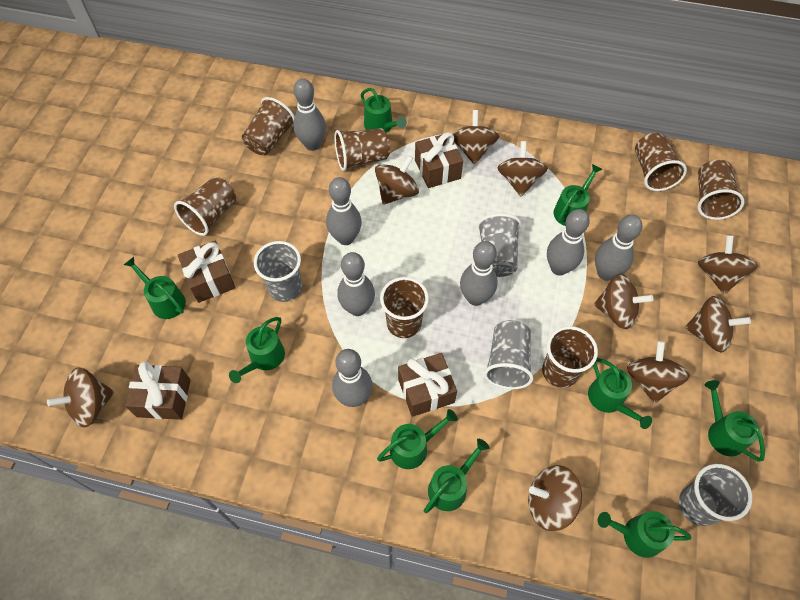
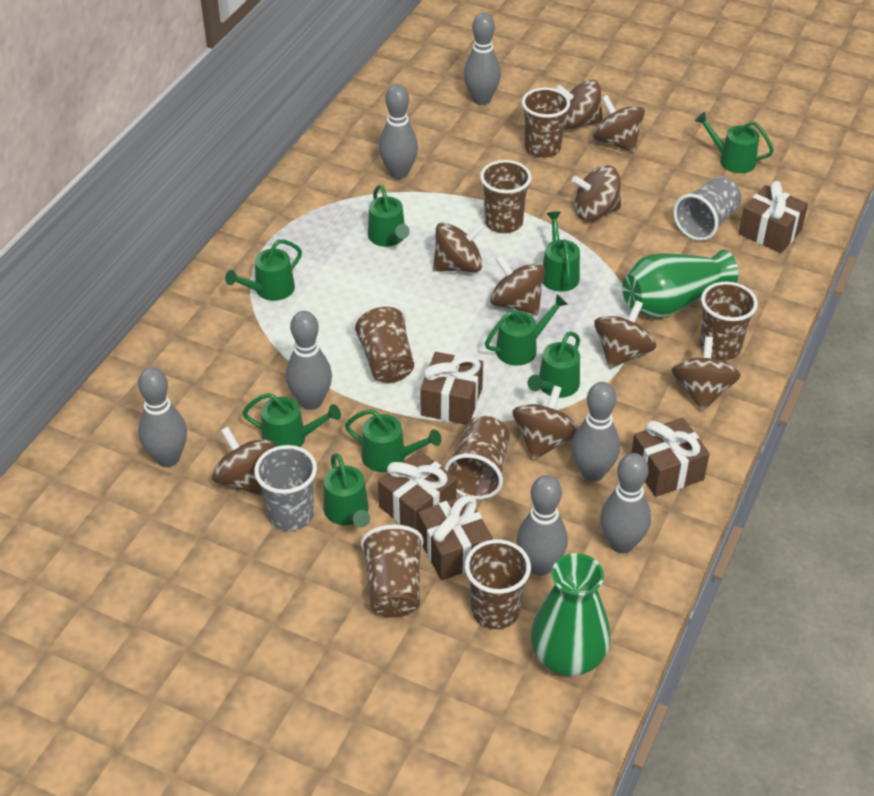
brown gift: [125,362,191,420] [178,241,236,303] [398,353,457,417] [415,133,463,188] = 4 -> [378,450,457,531] [418,495,492,580] [420,352,483,425] [631,418,710,497] [739,181,808,253] = 5
green vase: none = 0 -> [531,553,610,676] [622,250,738,318] = 2
grey cup: [254,241,302,302] [477,213,521,277] [484,320,533,389] [679,464,752,526] = 4 -> [254,445,317,531] [673,177,741,241] = 2

